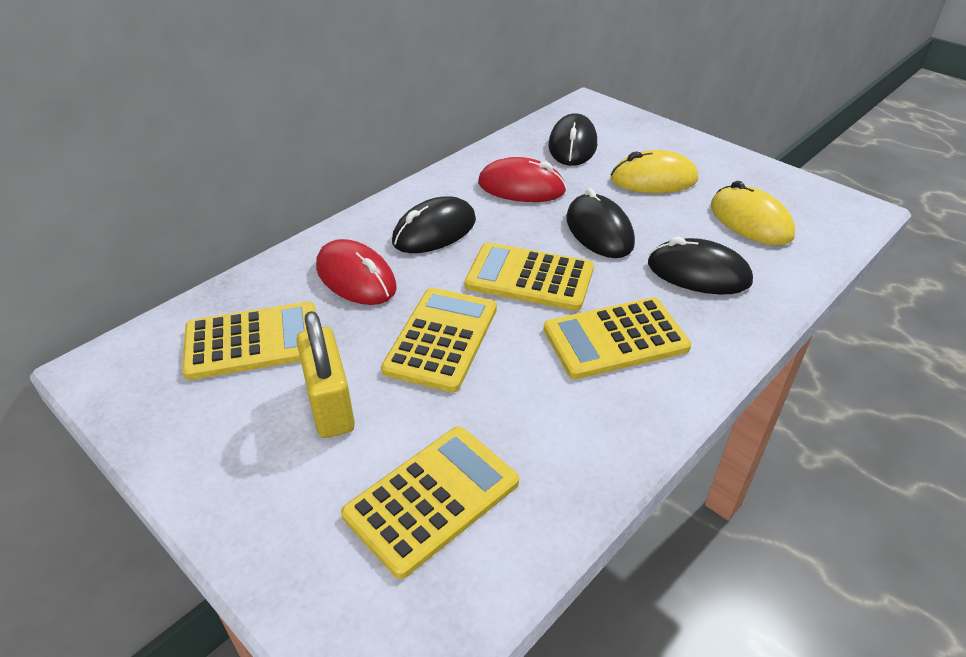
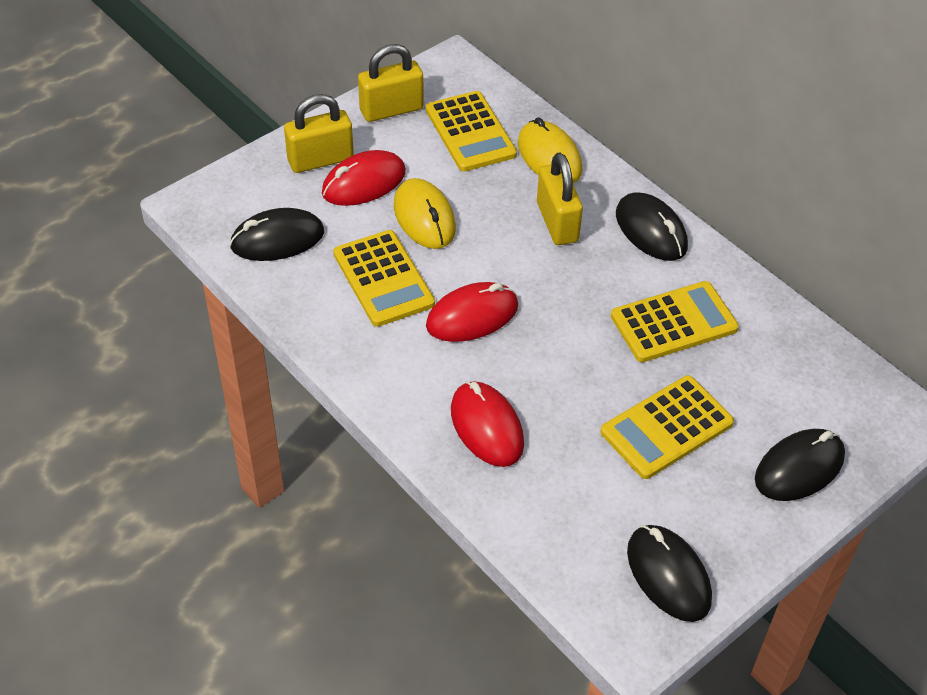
red mouse: [316,239,397,305] [478,157,567,202] = 2 -> [322,150,406,206] [426,282,518,342] [451,381,524,467] = 3
yellow calculator: [182,302,316,380] [341,426,519,579] [381,288,497,392] [465,242,594,311] [544,297,691,379] = 5 -> [333,230,435,327] [426,91,517,172] [600,375,734,479] [611,281,739,362] = 4
yellow padlock: [296,311,355,438] = 1 -> [284,94,354,173] [358,44,423,122] [537,152,583,245] = 3

